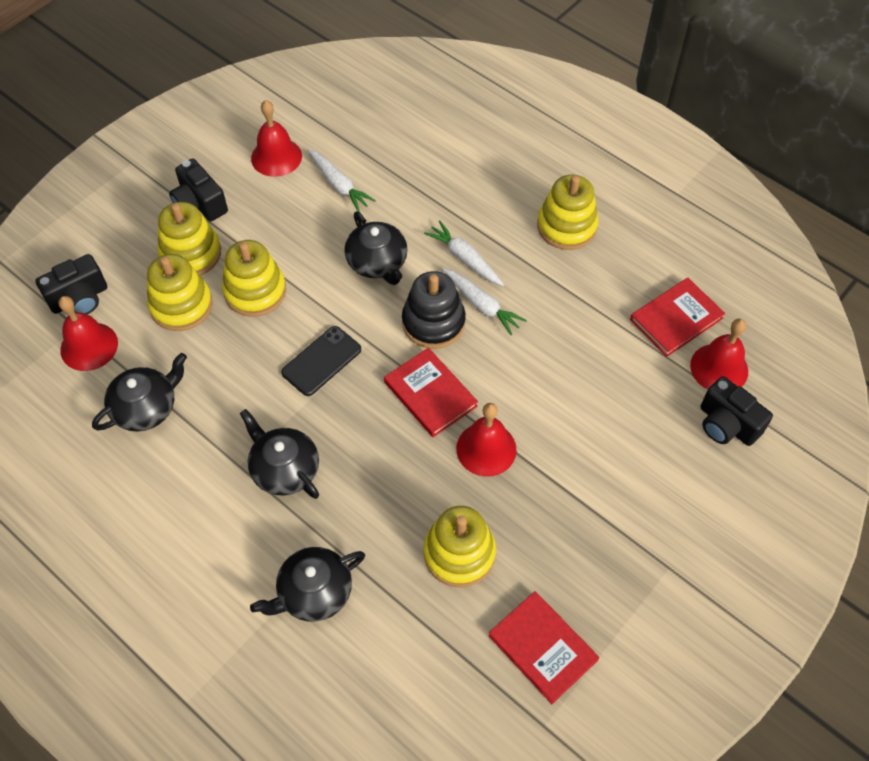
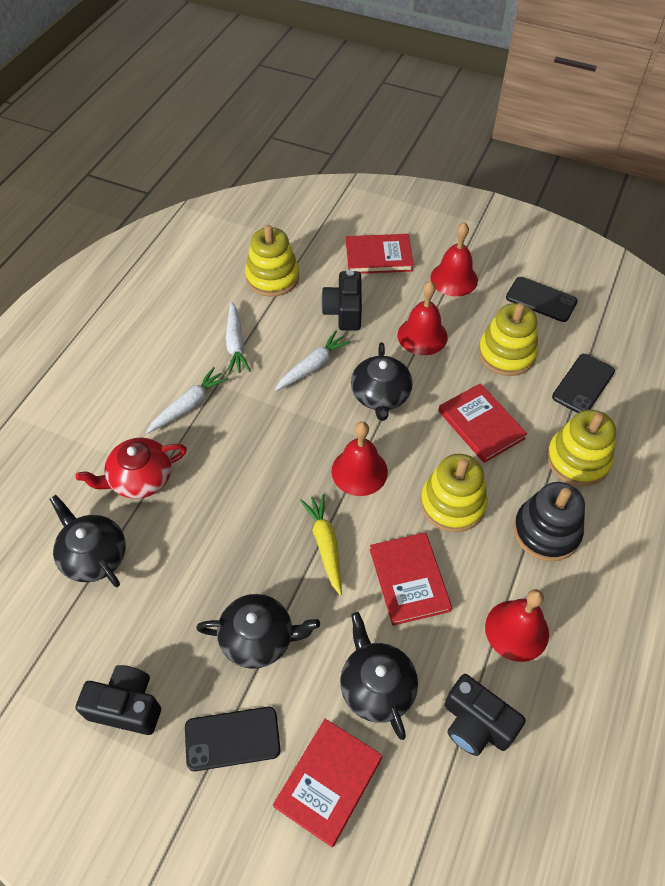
black phone: [281,326,361,396] = 1 -> [185,707,281,771] [506,277,578,322] [552,354,615,413] = 3
red book: [384,348,478,437] [488,591,599,704] [630,278,725,357] = 3 -> [273,719,382,847] [346,234,414,274] [370,532,452,626] [438,383,527,463] = 4
red teapot: none = 0 -> [76,438,187,499] = 1
yellow carrot: none = 0 -> [300,494,342,596] = 1
yellow stacking toy: [147,254,213,331] [158,202,221,276] [222,240,286,317] [424,506,496,588] [537,175,599,250] = 5 -> [245,225,299,297] [421,454,488,532] [478,303,538,376] [547,410,616,487] = 4

